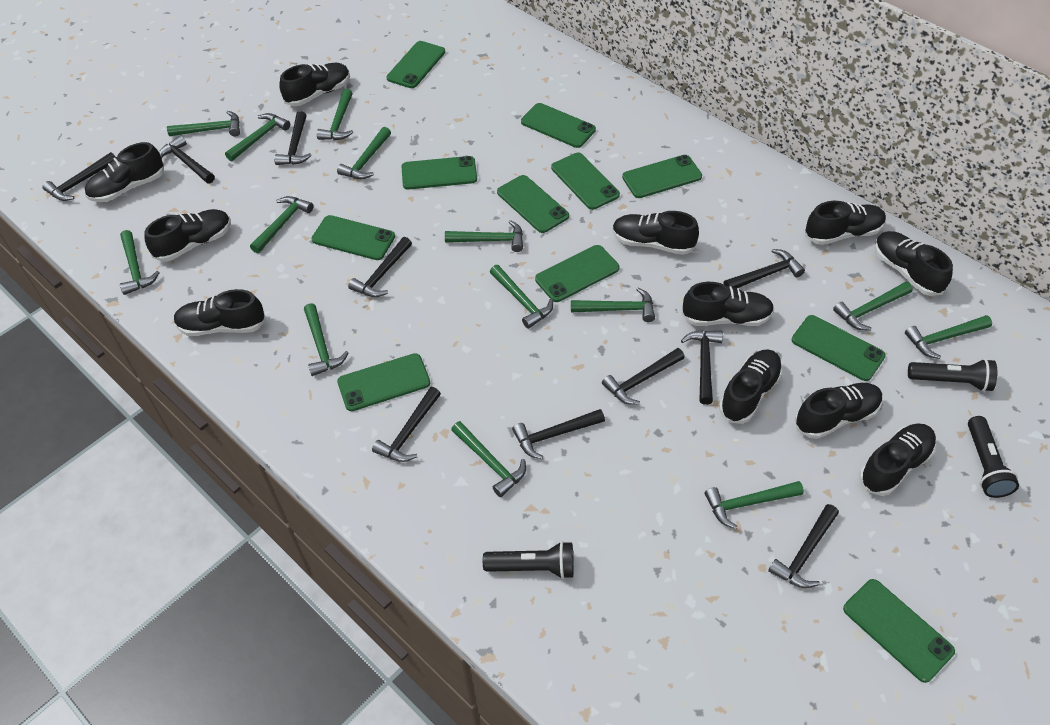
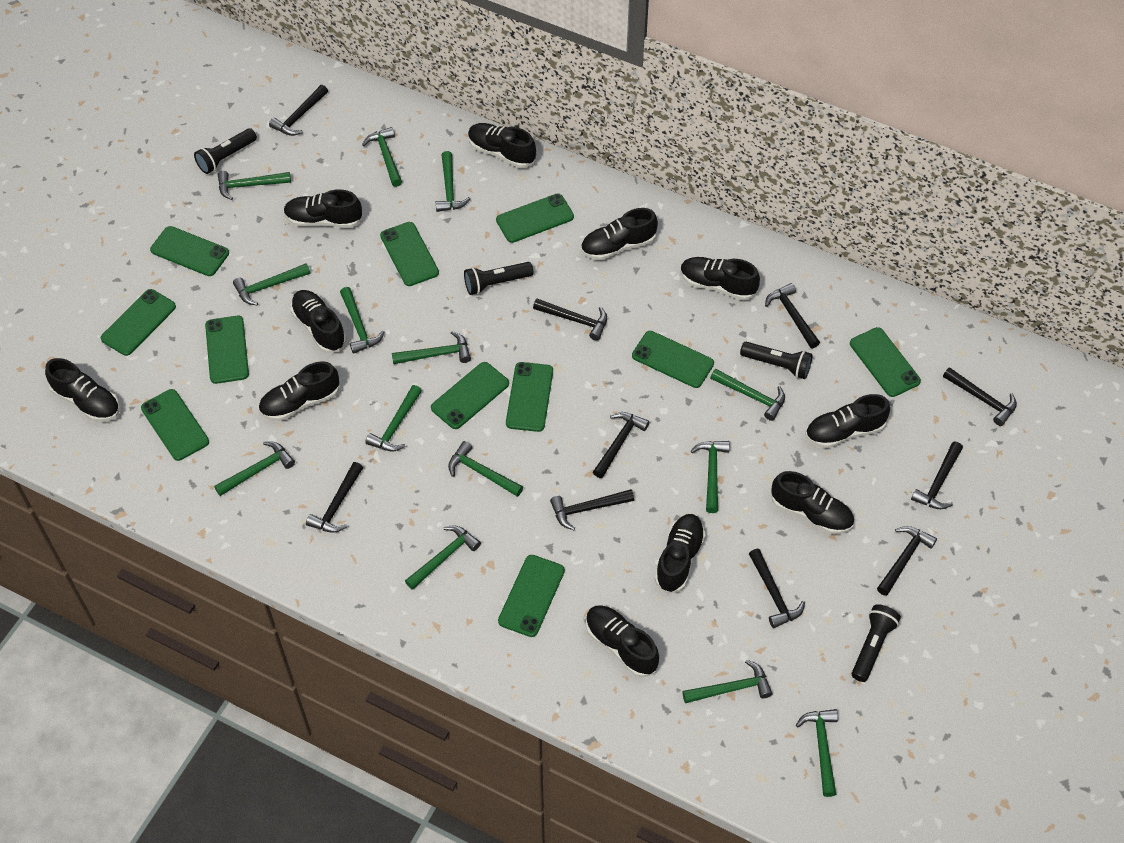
black flashlight: [483,541,574,579] [908,359,997,392] [968,416,1019,498] = 3 -> [194,128,257,174] [464,262,533,295] [740,342,812,379] [852,604,901,682] = 4

